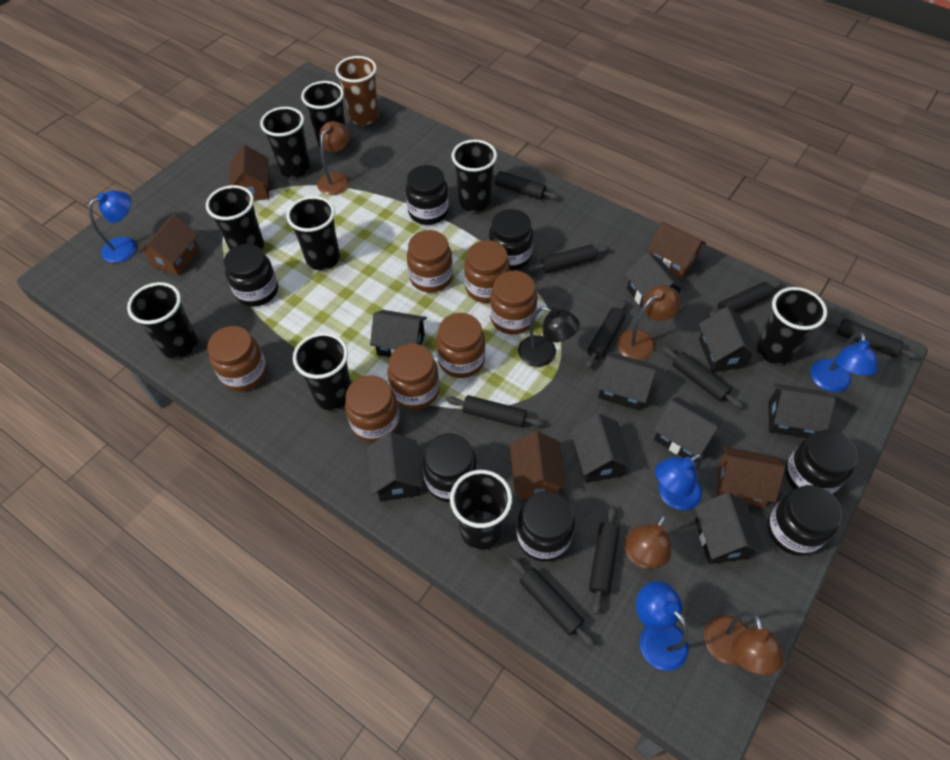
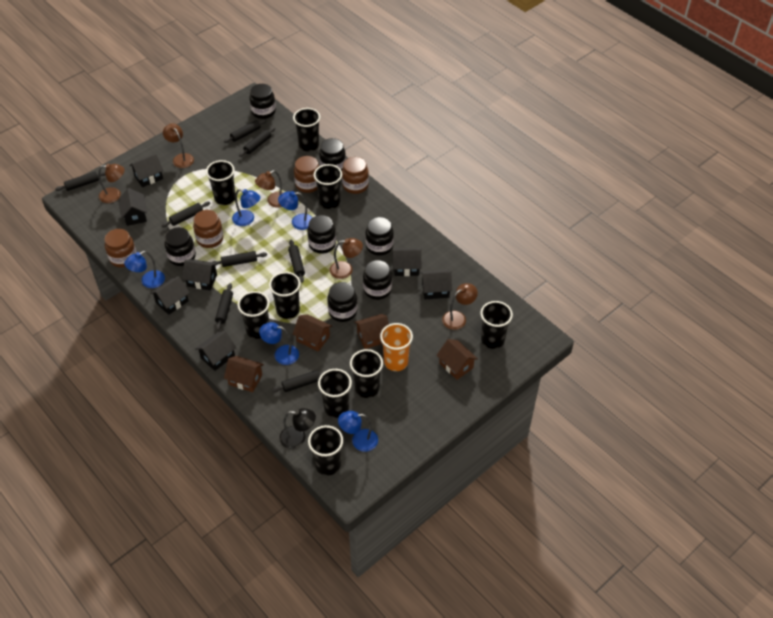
black house: [367,432,423,502] [370,310,427,357] [570,413,633,483] [597,352,656,410] [625,252,686,308] [654,396,722,462] [695,492,764,564] [699,307,759,372] [768,383,836,438] = 9 -> [118,188,147,226] [130,154,164,187] [150,276,190,315] [182,259,218,291] [195,331,237,371] [392,248,421,276] [421,270,452,299] = 7
black rolling pin: [446,395,544,428] [492,171,559,200] [510,557,595,648] [527,244,610,273] [585,300,627,369] [589,506,620,614] [662,346,743,409] [707,281,782,318] [824,317,919,359] = 9 -> [55,171,105,191] [161,202,210,227] [212,251,267,267] [215,283,233,331] [224,119,267,143] [239,127,275,157] [272,370,327,392] [288,240,305,283] = 8
blue lamp: [89,190,136,263] [636,581,689,671] [655,453,703,510] [810,332,878,392] = 4 -> [124,251,165,288] [232,189,260,226] [259,322,299,365] [278,191,312,230] [338,411,378,452] = 5
brown cup: [335,56,379,125] = 1 -> none = 0
brown house: [139,214,200,276] [229,145,269,201] [510,431,566,500] [648,221,706,279] [717,446,785,507] = 5 -> [224,356,264,392] [293,314,332,352] [354,314,389,349] [436,339,478,380] = 4
brown jar: [207,326,267,391] [345,375,400,443] [388,344,439,410] [407,230,453,292] [436,313,485,378] [464,240,510,303] [490,271,537,335] = 7 -> [104,229,136,267] [193,210,223,248] [294,156,319,193] [342,157,369,194] = 4
brown lamp: [317,121,350,195] [617,285,681,360] [624,514,671,569] [704,611,784,675] = 4 -> [98,164,124,203] [163,123,194,168] [255,170,284,207] [329,238,363,279] [442,283,478,330] = 5
orange cup: none = 0 -> [380,323,413,371] = 1

